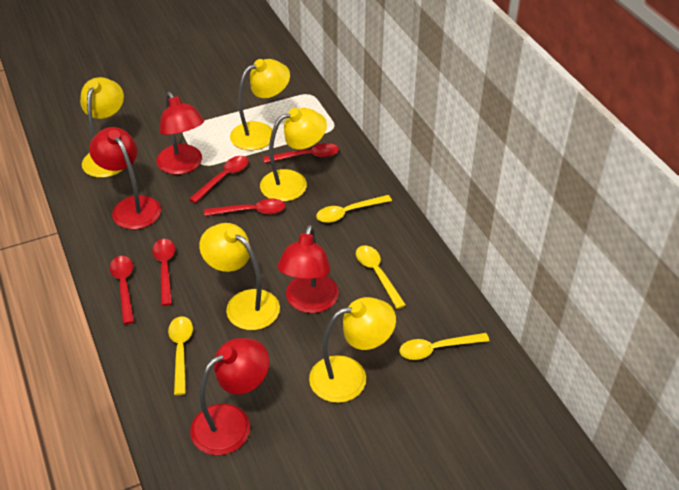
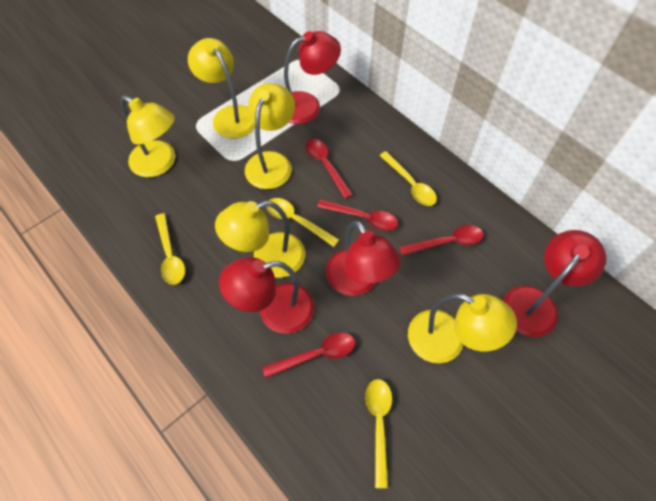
red spoon: [110,256,134,324] [152,239,175,306] [189,156,248,203] [204,199,285,216] [263,143,339,163] = 5 -> [262,333,355,378] [305,139,353,199] [317,199,398,231] [399,225,483,256] = 4

